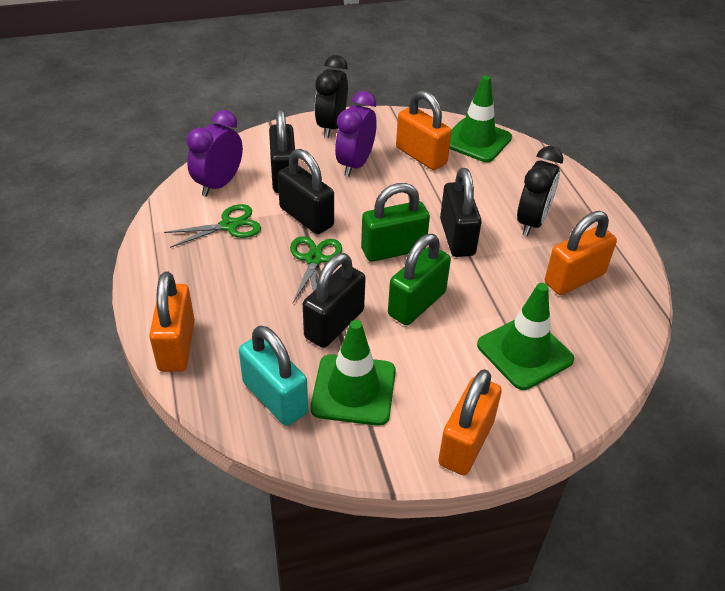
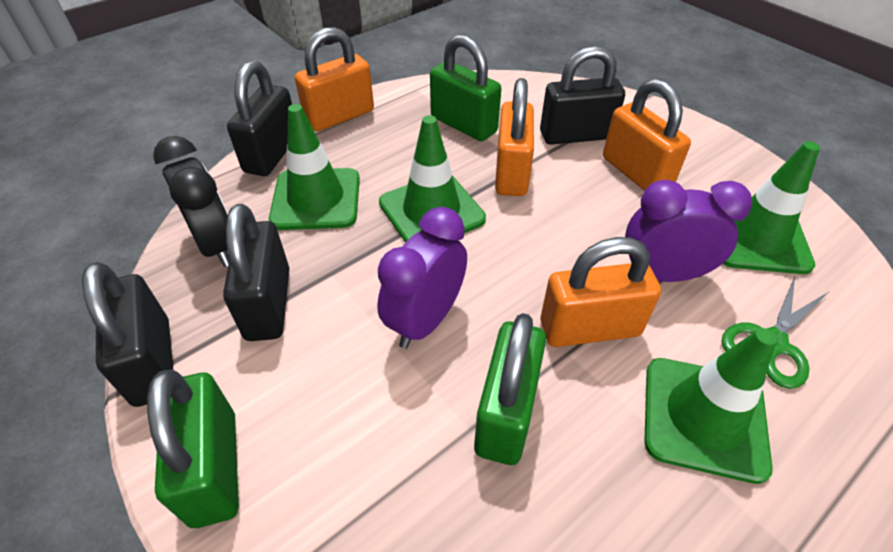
black clock: [315,55,348,138] [517,146,563,236] = 2 -> [153,136,230,267] = 1
green padlock: [361,183,430,262] [388,234,451,325] = 2 -> [147,370,239,528] [430,34,501,141] [474,313,546,465] = 3
green scissors: [164,204,261,248] [290,236,342,303] = 2 -> [722,276,828,389] = 1
green traffic cone: [310,320,396,426] [449,75,512,162] [477,283,574,390] = 3 -> [269,104,360,230] [379,115,486,243] [644,328,777,484] [723,141,820,274] = 4
turquoise padlock: [239,325,308,426] = 1 -> none = 0

